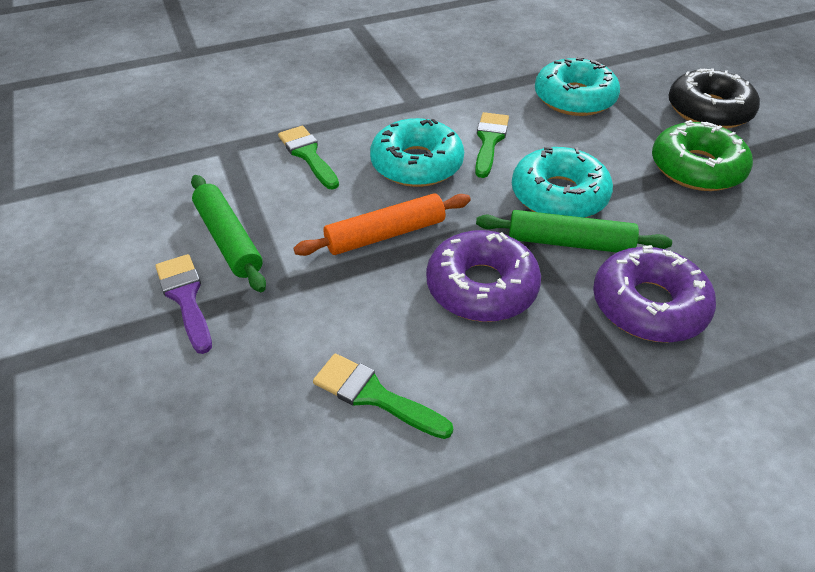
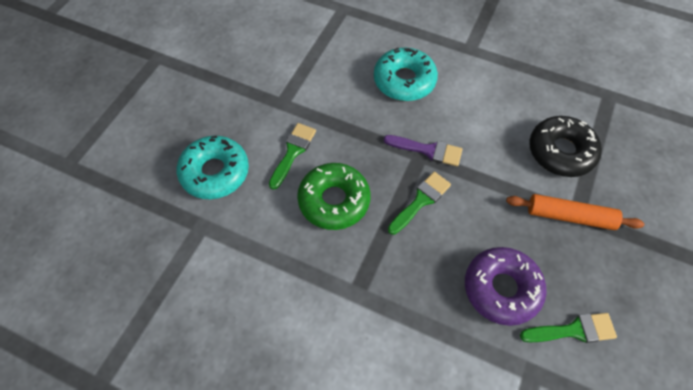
green rolling pin: [191,175,266,292] [476,210,672,252] = 2 -> none = 0
purple donut: [426,230,541,322] [593,245,716,342] = 2 -> [465,247,547,326] = 1
turquoise donut: [370,118,464,187] [512,147,613,218] [535,57,620,116] = 3 -> [177,136,249,199] [374,47,438,101] = 2

